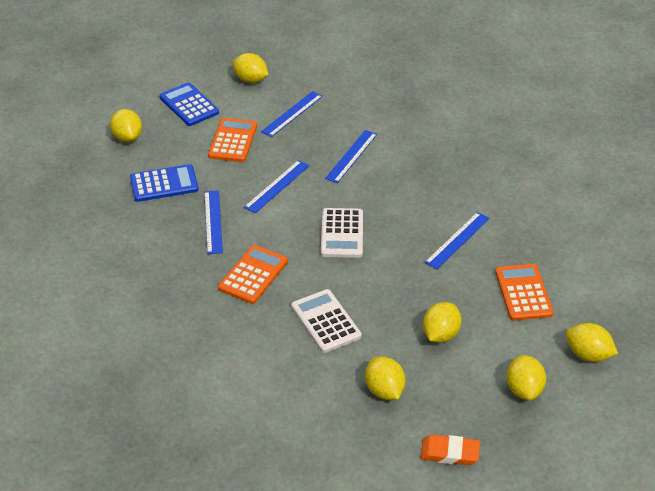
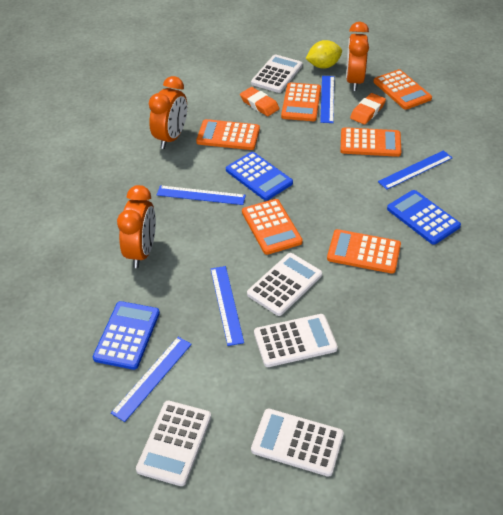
blue calculator: [130,164,199,202] [159,82,219,126] = 2 -> [93,301,160,370] [226,152,293,201] [387,190,461,245] = 3
orange calculator: [208,118,257,162] [218,245,288,304] [495,264,554,321] = 3 -> [196,119,260,150] [242,199,303,255] [281,82,321,121] [327,229,401,274] [341,127,401,157] [373,69,432,110] = 6
orange clock: none = 0 -> [117,185,156,268] [149,76,187,149] [346,22,369,91] = 3
orange eraser: [421,434,480,465] = 1 -> [240,87,280,116] [350,93,386,125] = 2
white calculator: [291,289,362,353] [321,208,363,258] = 2 -> [136,401,211,486] [247,253,322,316] [251,54,302,93] [251,409,344,477] [254,314,338,367] = 5
yellow lemon: [110,109,142,142] [233,53,268,83] [365,357,405,400] [423,302,462,343] [506,355,546,401] [566,323,618,362] = 6 -> [306,40,342,69] = 1

